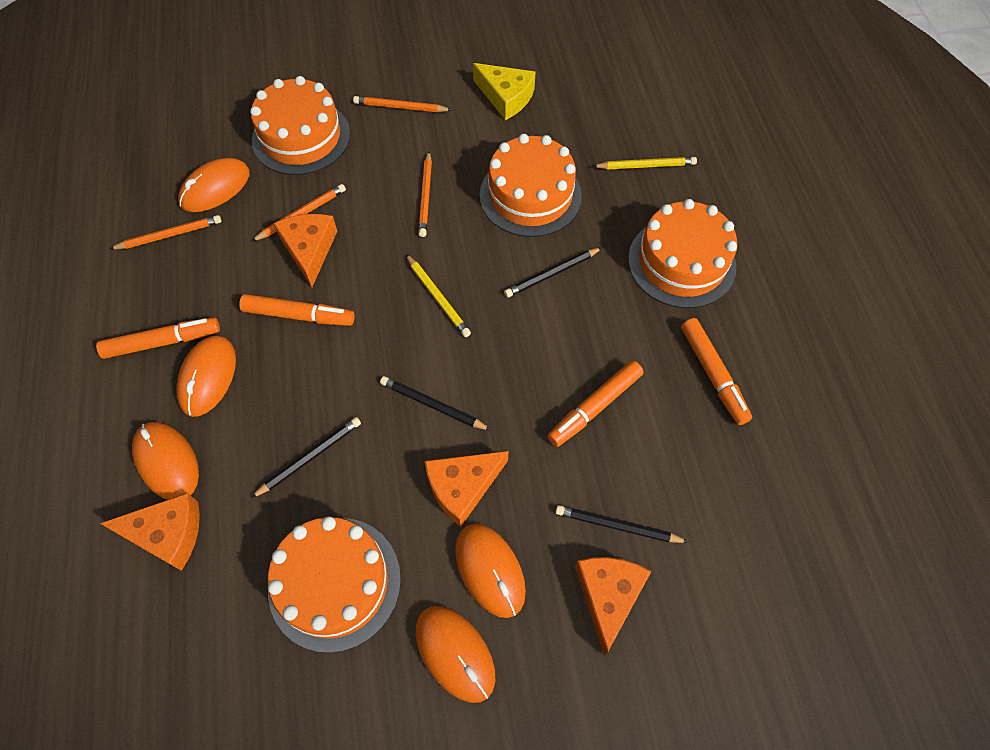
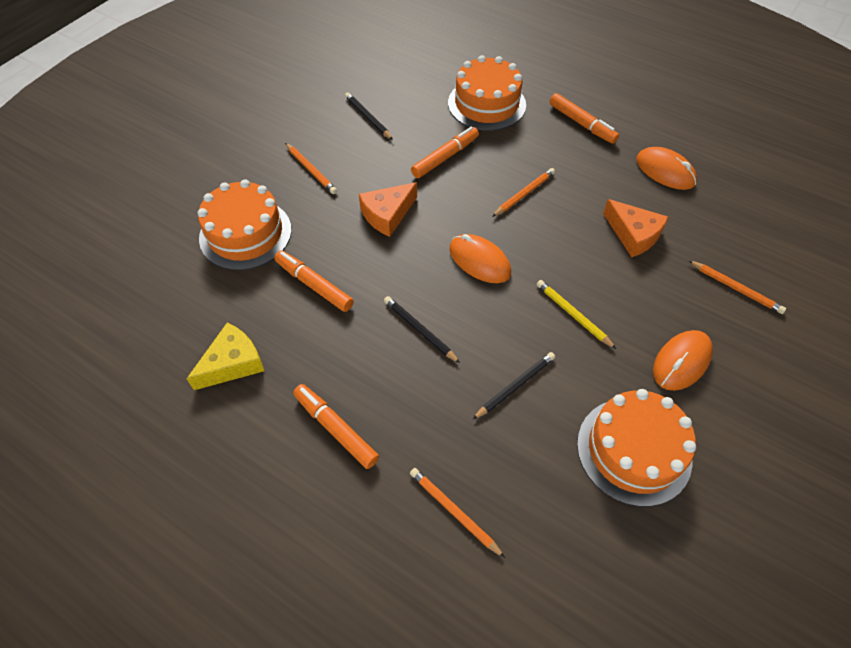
black pencil: [251,417,361,498] [380,376,491,430] [504,247,602,298] [556,505,688,543] = 4 -> [345,92,393,140] [384,296,460,363] [472,352,555,420] = 3
orange cake: [250,76,350,175] [268,516,401,653] [480,134,582,237] [628,199,737,308] = 4 -> [198,179,292,270] [448,55,526,131] [577,389,696,507] = 3
orange cheese: [100,493,200,571] [274,214,337,287] [425,451,508,527] [575,557,652,655] = 4 -> [359,182,417,237] [603,199,668,257] = 2
orange mouse: [132,422,199,500] [176,336,236,417] [178,158,250,212] [415,606,495,703] [455,524,526,618] = 5 -> [449,234,511,283] [636,147,697,190] [653,330,713,391] = 3
yellow pencil: [406,254,471,337] [592,157,697,170] = 2 -> [537,280,616,349] = 1

